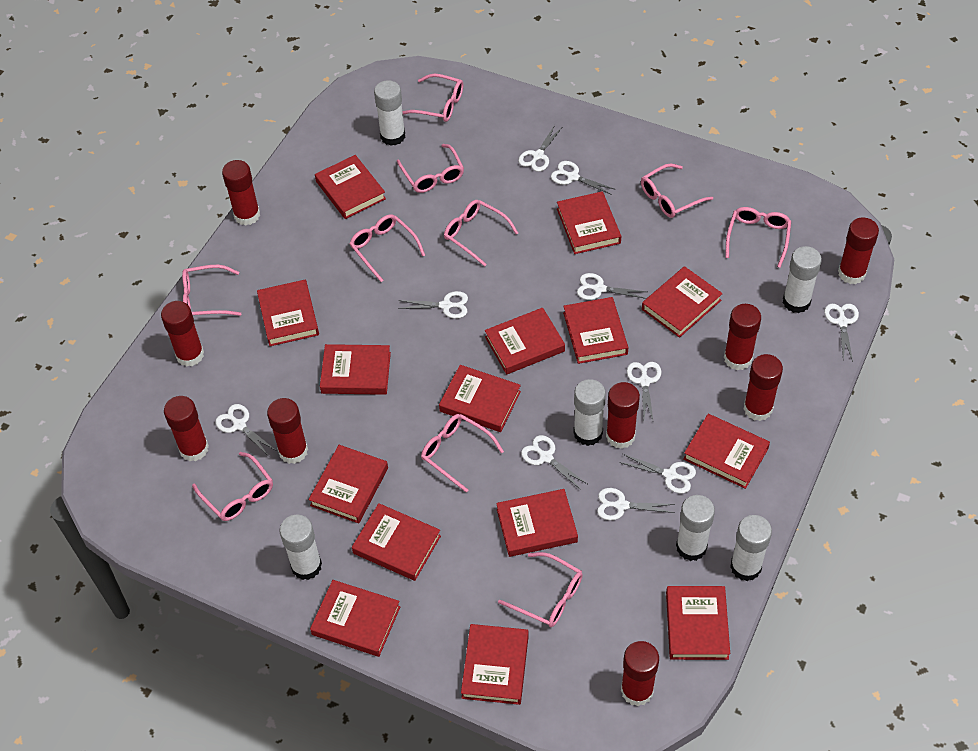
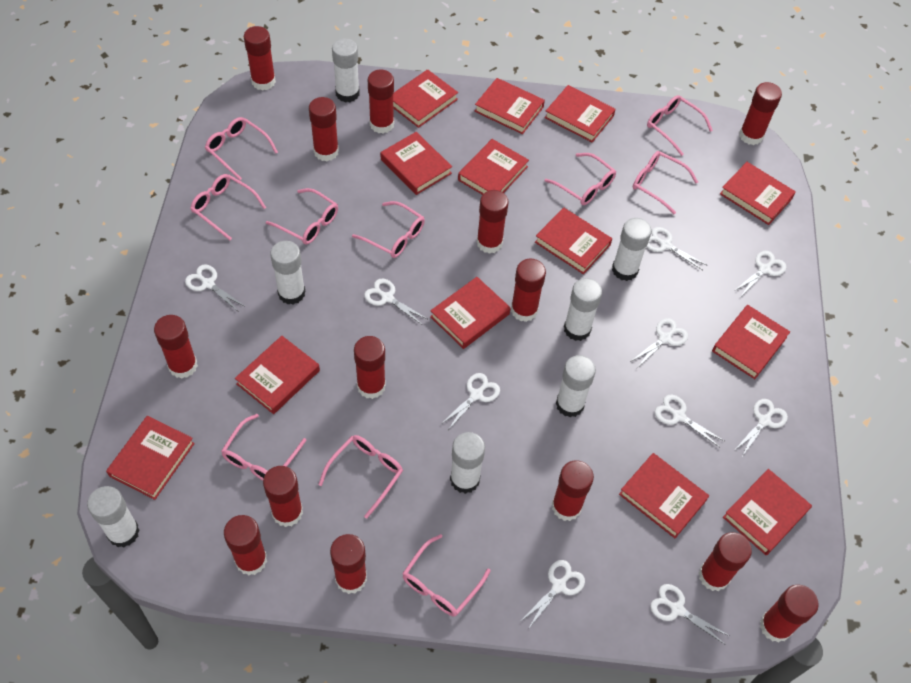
red book: [257,280,319,346] [309,445,388,523] [310,580,400,657] [315,155,386,219] [320,344,391,395] [352,503,441,581] [439,365,521,432] [461,624,529,705] [485,308,565,374] [496,489,578,557] [557,191,621,254] [563,297,628,364] [642,266,723,338] [666,586,730,660] [683,414,770,489] = 15 -> [106,416,195,500] [235,336,320,414] [381,132,452,195] [393,69,458,128] [430,277,511,349] [458,139,529,195] [474,78,545,134] [535,207,612,274] [544,85,616,142] [619,453,709,538] [712,305,790,379] [720,162,796,225] [723,469,812,555] = 13
red glue stick: [161,301,204,367] [164,396,209,461] [222,160,260,226] [267,398,308,464] [606,382,640,449] [621,641,659,706] [724,304,761,370] [743,354,783,421] [838,218,879,284] = 9 -> [154,315,198,378] [224,515,267,575] [244,26,276,91] [263,466,303,527] [309,97,339,161] [330,534,367,594] [354,336,386,399] [368,70,394,134] [477,190,509,254] [511,259,546,322] [552,460,594,521] [699,532,752,591] [739,82,782,145] [760,584,819,642] = 14
white glue stick: [280,515,322,580] [374,80,405,146] [573,379,606,446] [676,495,715,561] [730,515,772,581] [783,246,822,313] = 6 -> [87,486,140,547] [270,241,305,305] [332,38,360,102] [450,432,485,494] [556,355,596,417] [564,278,602,341] [612,218,652,281] = 7

